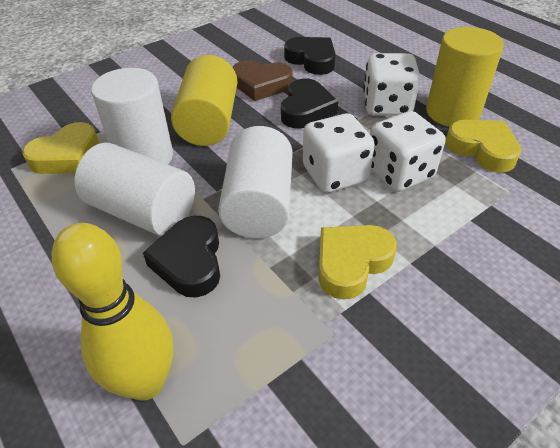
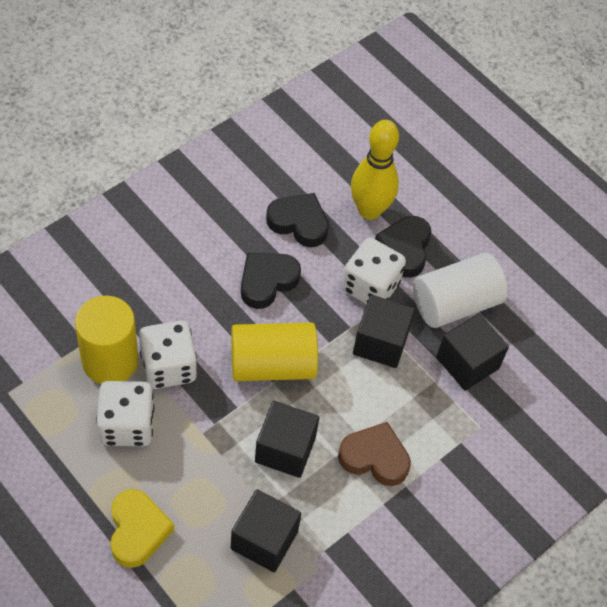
black cube: none = 0 -> [231,489,301,572] [255,401,319,478] [353,295,415,368] [436,313,509,390] = 4
white cylinder: [74,143,195,236] [91,68,173,165] [218,126,293,239] = 3 -> [413,253,508,328] = 1
yellow heart: [22,122,99,174] [319,225,397,300] [446,120,521,173] = 3 -> [110,489,174,568] = 1

